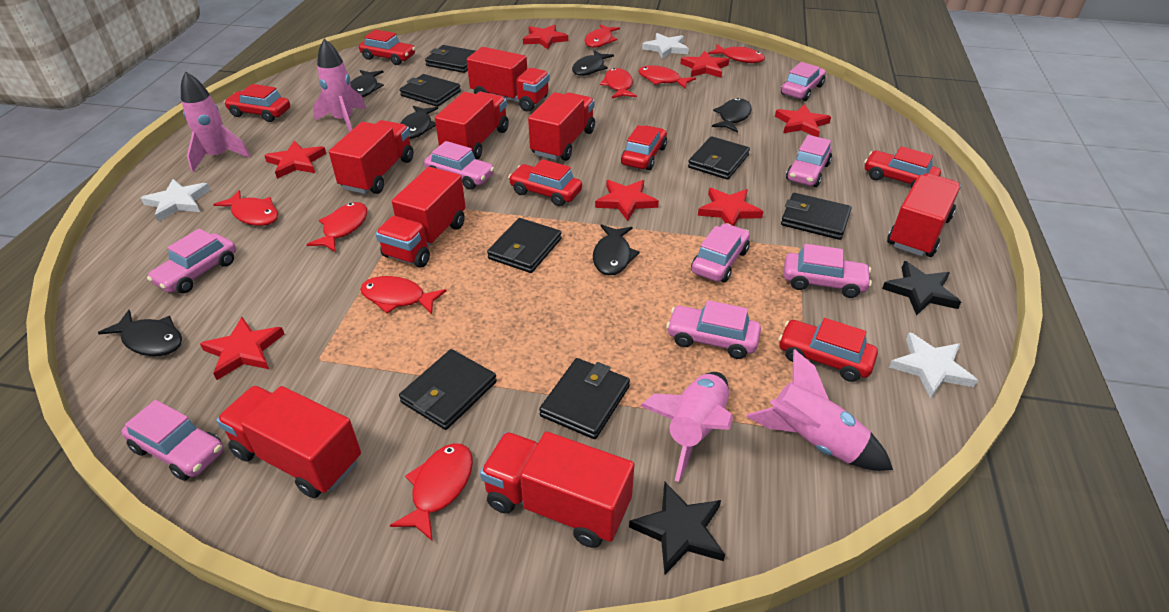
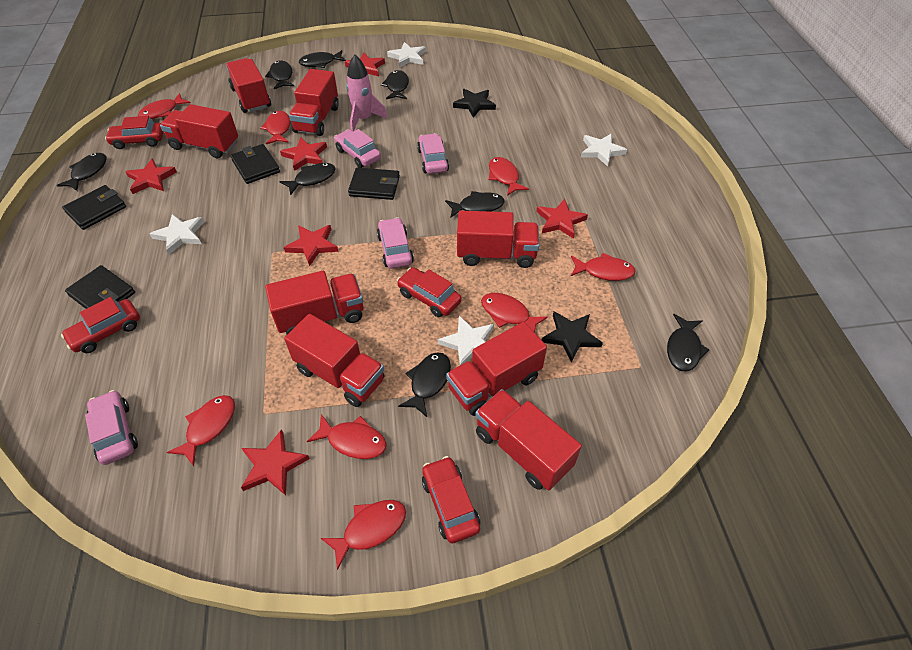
black fish: [98,310,182,356] [350,70,384,98] [400,106,438,139] [572,50,614,76] [593,224,640,275] [712,98,752,133] = 6 -> [57,153,107,191] [265,61,294,89] [279,163,336,195] [299,50,346,68] [381,70,409,99] [398,352,451,417] [445,191,505,217] [667,314,710,371] = 8
black wallet: [399,349,497,430] [400,74,461,107] [425,45,476,73] [487,218,562,273] [539,358,630,439] [688,136,750,180] [781,193,852,240] = 7 -> [62,185,126,230] [65,265,135,309] [230,144,280,184] [348,168,400,200] = 4
pink car: [121,400,224,481] [147,229,236,293] [424,141,495,190] [666,300,761,359] [691,223,750,282] [781,62,826,101] [784,244,872,298] [786,135,832,187] = 8 -> [85,390,138,465] [334,129,381,168] [377,217,414,268] [417,133,449,174] = 4
pink rocket: [181,71,250,172] [313,39,366,132] [640,372,733,482] [746,349,893,471] = 4 -> [346,54,388,131] = 1
red car: [224,84,290,122] [359,29,416,65] [508,159,582,206] [621,125,667,170] [778,318,878,382] [864,146,941,188] = 6 -> [61,297,140,353] [105,116,164,149] [397,267,462,317] [422,456,480,544] = 4
red star: [200,317,284,380] [264,141,326,179] [523,25,568,49] [595,180,659,221] [680,51,729,78] [698,188,763,226] [775,104,831,137] = 7 -> [126,159,177,194] [241,429,310,496] [280,137,327,171] [284,225,339,266] [345,53,385,76] [536,199,588,239] = 6
white star: [141,179,210,222] [642,33,689,59] [889,332,978,398] = 3 -> [150,214,204,255] [387,42,426,68] [438,316,494,365] [581,134,627,167] = 4

